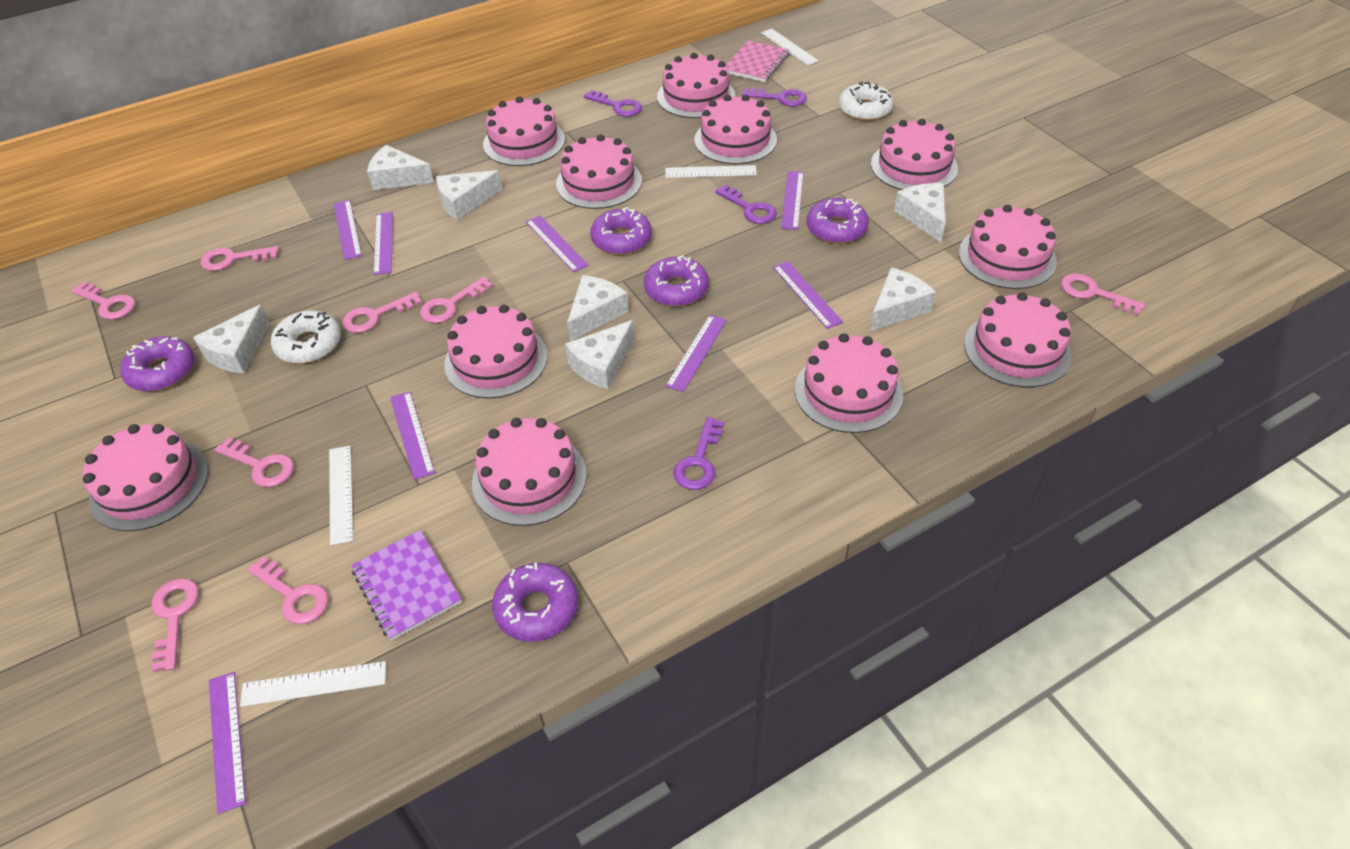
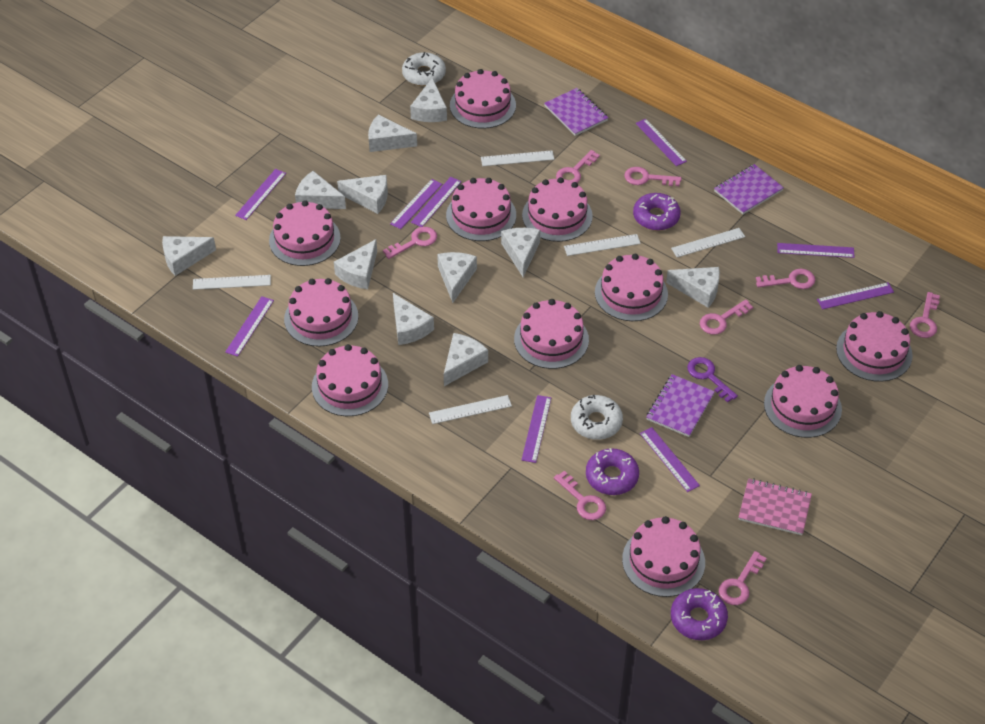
purple donut: [120,336,195,391] [492,563,578,642] [590,207,652,255] [644,255,709,306] [806,198,869,244] = 5 -> [586,448,639,495] [633,193,681,231] [671,588,728,640] = 3
purple key: [584,90,642,117] [673,417,724,490] [715,185,777,224] [742,88,807,106] = 4 -> [687,357,738,403] = 1
purple notebook: [351,530,462,641] = 1 -> [544,88,608,136] [646,374,715,437] [714,164,784,214] = 3
purple ruler: [209,672,246,814] [334,200,362,260] [374,212,393,275] [390,391,435,480] [526,215,589,272] [665,315,727,392] [773,261,843,329] [781,171,804,230] = 8 -> [225,296,274,357] [235,169,286,220] [390,179,442,229] [411,177,462,227] [522,395,551,463] [636,119,687,166] [640,427,700,492] [777,243,855,258] [817,282,894,309] = 9
white cheese: [193,304,270,373] [367,145,434,190] [436,170,502,220] [565,320,635,389] [567,275,629,342] [870,267,936,331] [894,183,946,242] = 7 -> [162,236,216,276] [295,171,346,209] [334,239,377,289] [337,175,388,214] [368,114,417,152] [393,293,434,345] [410,78,447,122] [437,252,477,303] [444,333,488,386] [501,228,540,277] [666,267,720,308] = 11
white ruler: [240,661,386,707] [329,446,353,546] [665,165,757,178] [761,29,819,66] = 4 -> [193,275,271,290] [429,395,512,424] [481,150,554,166] [564,234,641,256] [671,228,745,257] = 5

